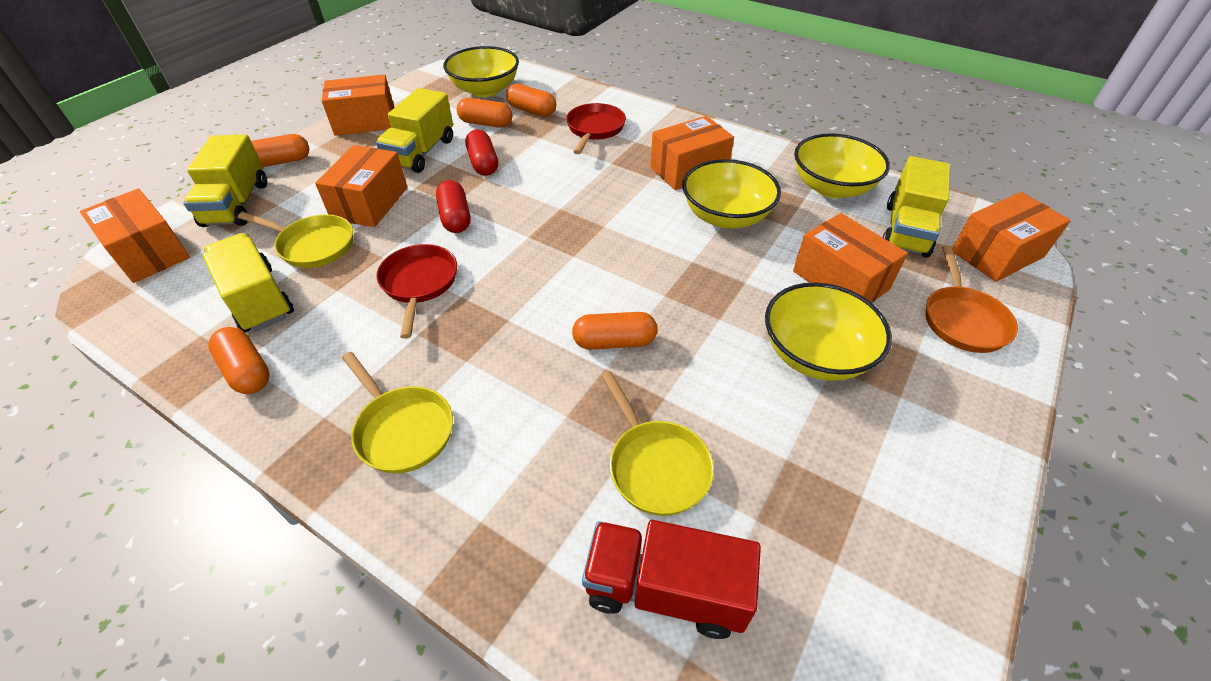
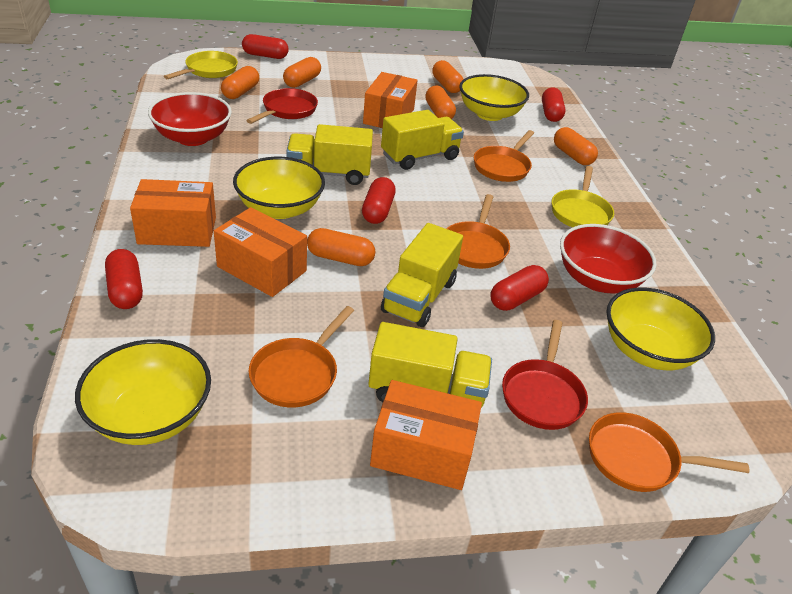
orange box: [80,189,190,283] [315,145,408,227] [322,74,395,136] [650,116,734,190] [793,213,908,303] [952,192,1071,282] = 6 -> [130,179,216,247] [214,207,307,297] [363,72,418,128] [370,380,482,490] = 4
orange capsule: [208,327,270,394] [251,134,309,167] [457,98,512,128] [506,84,556,117] [572,312,657,350] = 5 -> [221,66,259,99] [283,57,321,88] [307,228,376,266] [425,86,456,119] [432,60,463,93] [554,127,598,165] = 6
orange pan: [926,245,1018,353] = 1 -> [249,306,354,408] [446,194,510,269] [474,130,534,182] [589,412,749,492] = 4
red bowl: none = 0 -> [148,92,232,146] [560,224,657,294] = 2
red capsule: [436,180,470,233] [465,130,498,176] = 2 -> [105,249,143,309] [242,34,289,59] [362,177,396,224] [490,265,549,311] [542,88,566,122] = 5
red truck: [582,520,761,639] = 1 -> none = 0
yellow pan: [238,212,353,268] [342,352,453,473] [601,371,714,516] = 3 -> [164,51,238,79] [552,166,614,227] = 2

